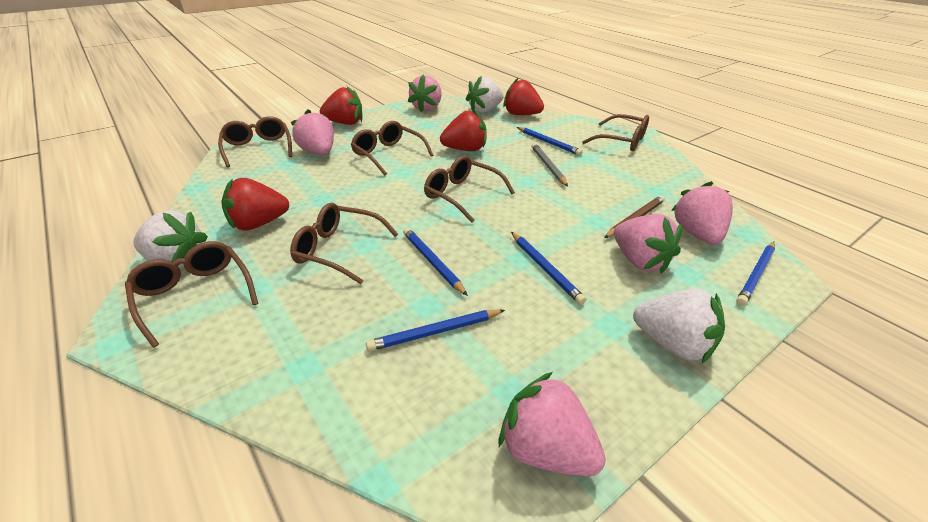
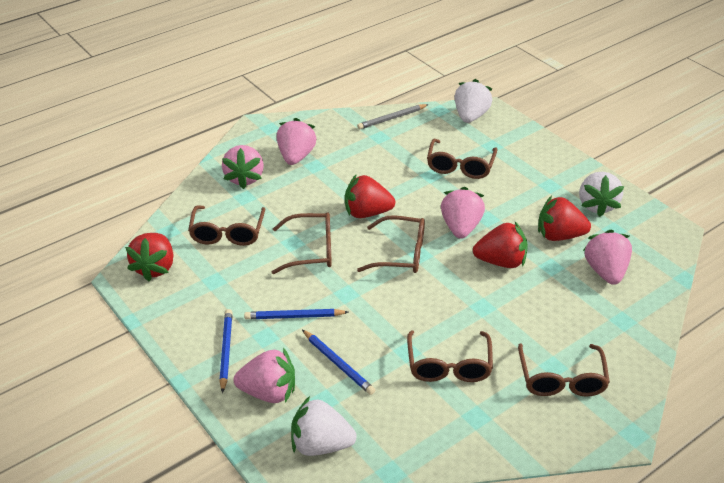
blue pencil: [366,309,505,351] [403,228,468,296] [511,232,586,305] [517,127,583,156] [736,242,775,306] = 5 -> [219,309,233,393] [244,309,349,319] [302,329,375,395] = 3
brown pencil: [604,195,665,238] = 1 -> none = 0

